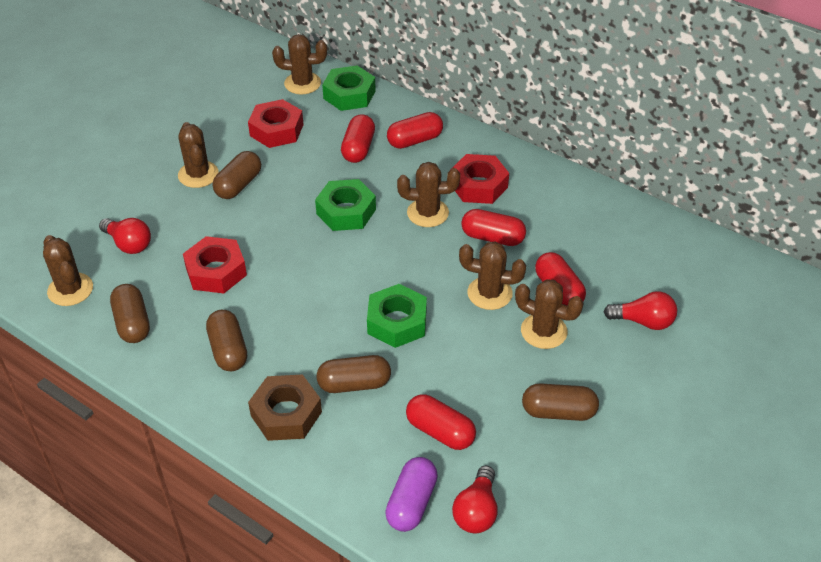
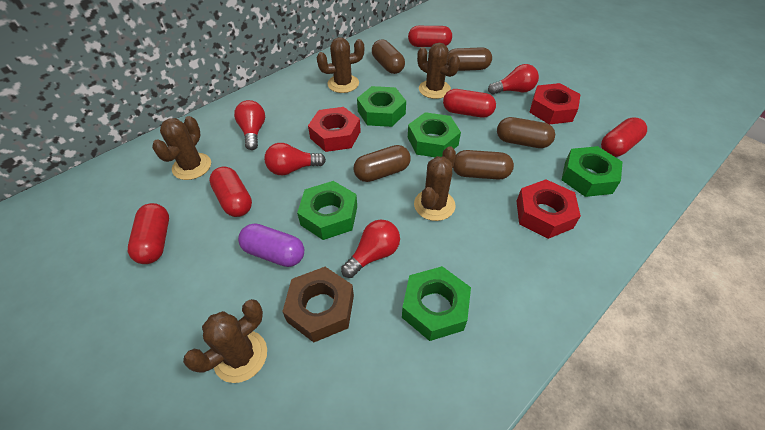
brown cactus: [43,235,93,306] [178,122,219,188] [272,34,327,94] [397,162,460,227] [459,241,526,310] [515,279,584,349] = 6 -> [152,116,211,180] [183,299,267,383] [316,37,364,93] [414,146,456,221] [417,43,460,99] = 5
green nut: [315,179,376,231] [322,66,376,111] [367,284,427,348] = 3 -> [297,181,357,240] [357,86,406,127] [402,266,471,341] [408,112,461,157] [562,146,623,197] = 5
red light bulb: [99,218,151,254] [452,466,498,533] [604,291,677,330] = 3 -> [234,100,265,150] [264,143,326,175] [341,219,400,278] [488,64,539,95] = 4

